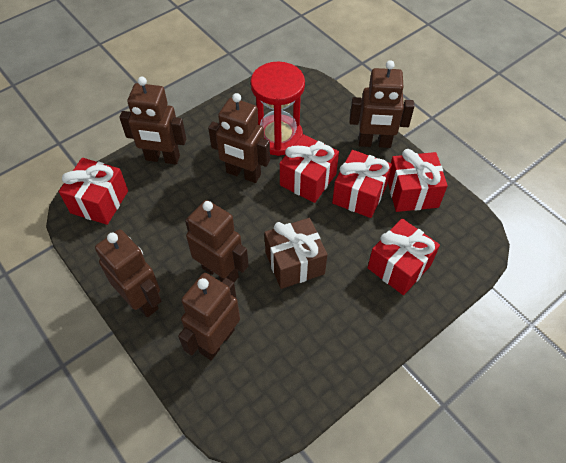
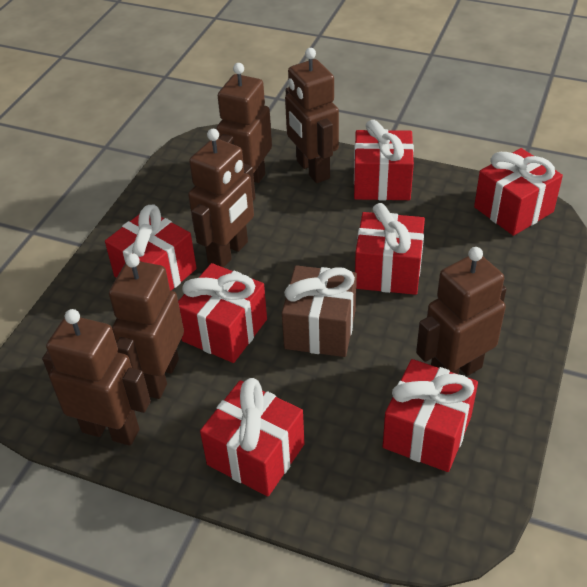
red gift: [59,158,128,225] [280,134,339,203] [332,150,392,218] [368,218,440,295] [388,149,448,212] = 5 -> [105,205,197,291] [178,263,267,363] [200,378,305,497] [354,120,414,201] [355,203,425,295] [383,359,478,472] [474,148,563,236] = 7
red hourglass: [251,62,305,156] = 1 -> none = 0

